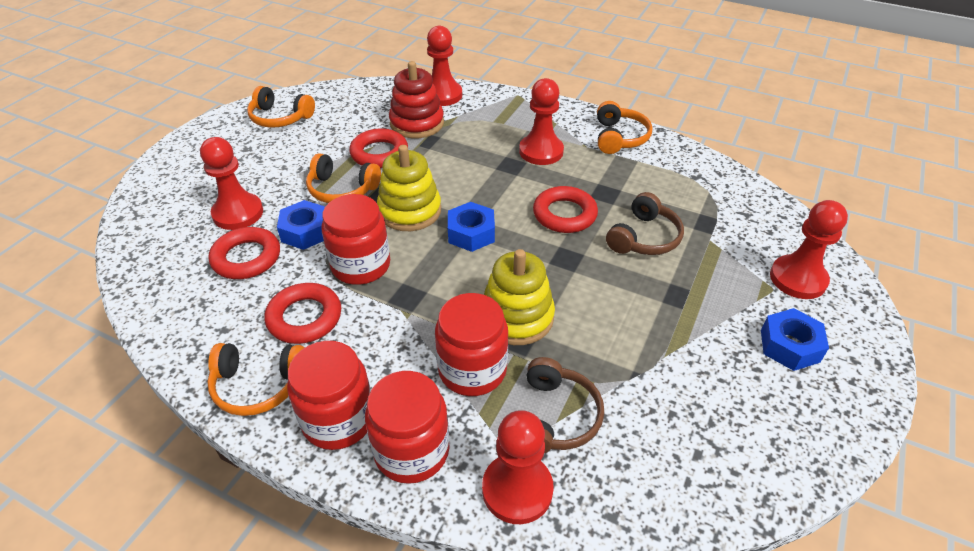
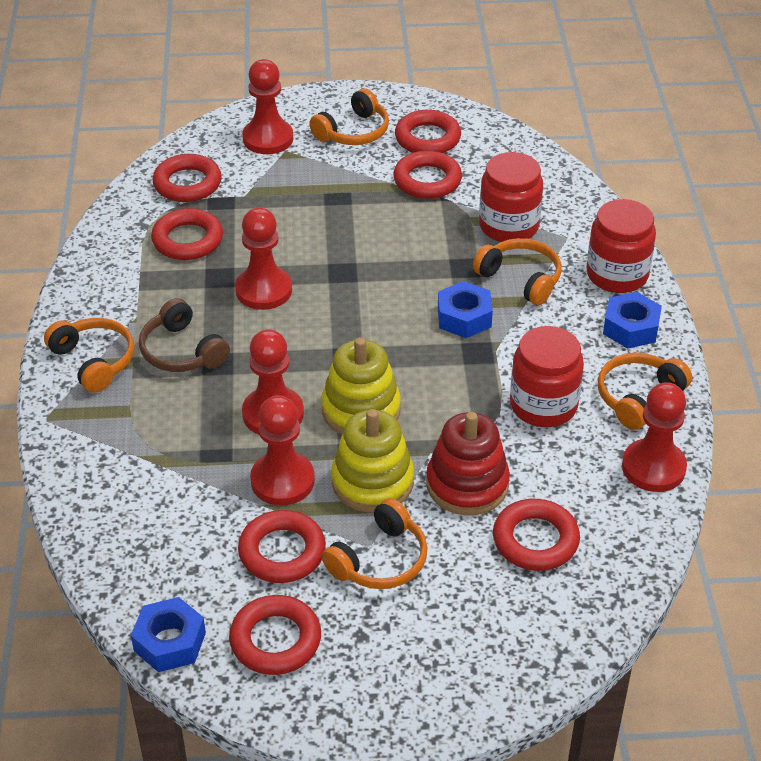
brown headphones: [526,357,604,453] [606,192,684,255] = 2 -> [139,298,230,372] = 1
orange headphones: [207,343,305,416] [247,86,315,128] [306,153,381,203] [597,101,653,154] = 4 -> [44,318,135,393] [309,88,389,145] [322,498,428,589] [473,238,562,305] [598,353,692,430] = 5
red jar: [287,341,371,450] [321,194,390,285] [365,371,450,484] [435,293,508,396] = 4 -> [479,152,543,242] [510,326,584,427] [586,199,656,293] = 3
red ring: [209,227,280,279] [264,283,341,344] [349,128,408,168] [533,186,598,233] = 4 -> [151,208,223,260] [153,154,222,202] [229,595,321,675] [238,510,326,583] [393,150,462,199] [395,110,461,153] [493,499,580,571] = 7

